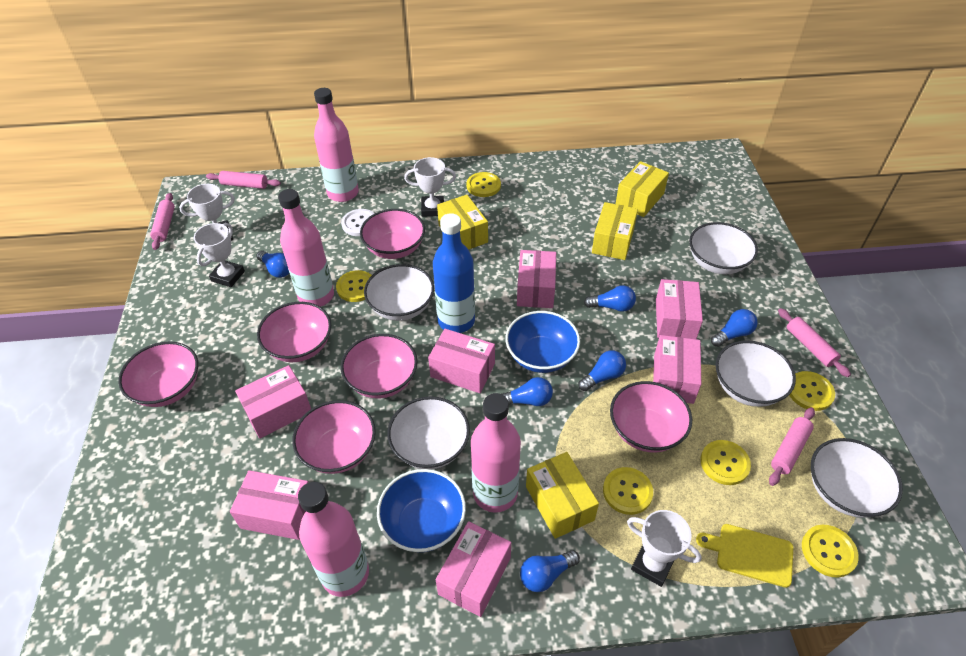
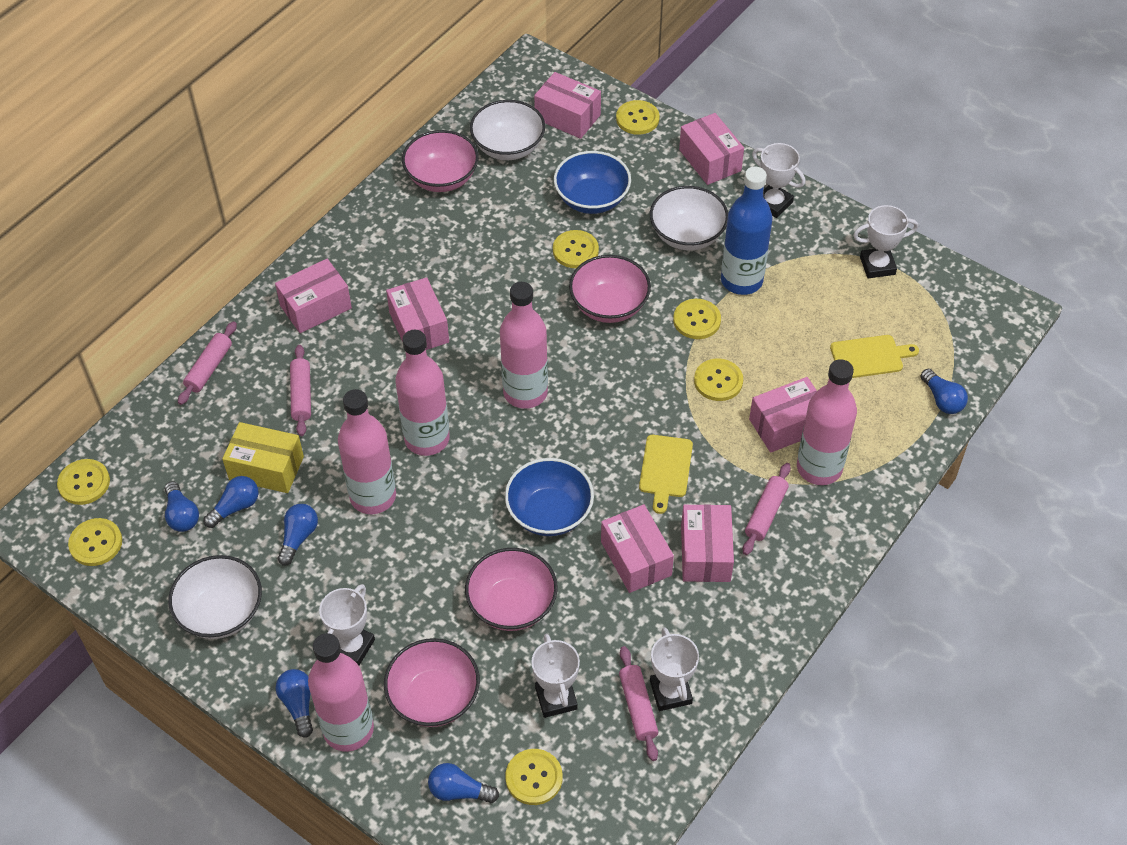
pink bottle: [278,189,334,307] [298,482,369,597] [314,88,359,202] [471,393,521,513] = 4 -> [308,633,374,752] [338,389,396,514] [395,330,450,456] [500,282,548,409] [797,359,857,485] = 5
pink bowl: [118,341,198,407] [257,302,331,362] [292,400,376,474] [341,334,417,399] [360,209,425,259] [610,381,692,453] = 6 -> [384,638,480,727] [402,130,479,192] [465,548,558,631] [569,255,651,323] = 4
white bowl: [364,264,434,321] [387,396,470,469] [689,222,758,274] [716,341,796,407] [811,438,903,518] = 5 -> [168,555,262,639] [470,100,545,160] [650,186,728,250] = 3
white button: [341,209,374,236] = 1 -> none = 0
white trophy: [179,184,235,241] [194,223,245,287] [404,157,456,217] [627,510,702,587] = 4 -> [319,584,375,665] [531,634,580,718] [650,627,699,711] [752,143,806,218] [853,205,918,278] = 5
yellow box: [437,195,488,250] [526,452,599,539] [592,202,638,260] [616,161,669,217] = 4 -> [222,422,304,493] = 1
yellow button: [336,270,372,302] [466,172,501,197] [603,467,653,515] [700,440,751,485] [789,371,835,411] [802,525,859,578] = 6 -> [57,459,110,505] [68,518,122,566] [505,749,563,805] [553,230,599,268] [616,100,659,135] [673,299,721,339] [694,359,743,401] = 7
yellow cutting board: [696,524,793,588] = 1 -> [639,435,693,514] [830,335,919,378] = 2

